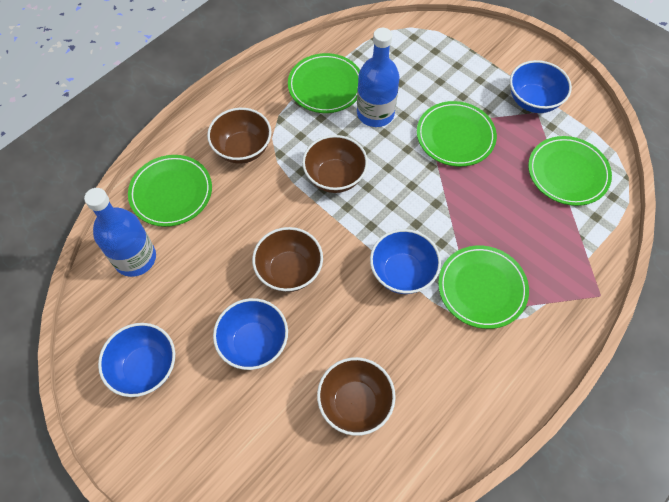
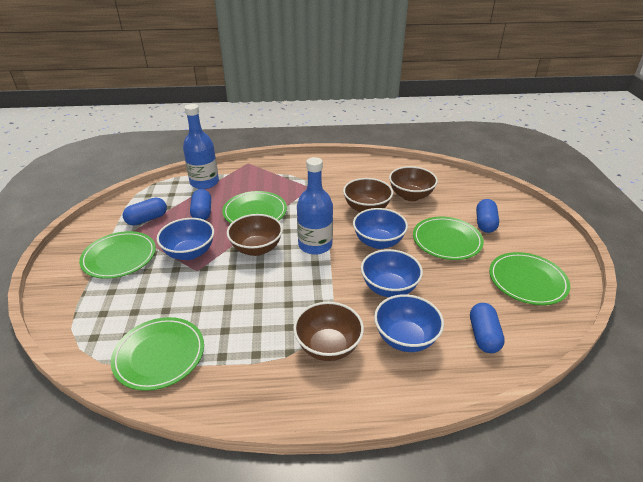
blue capsule: none = 0 -> [123,198,167,226] [190,189,211,220] [470,303,505,353] [476,199,499,233] = 4

